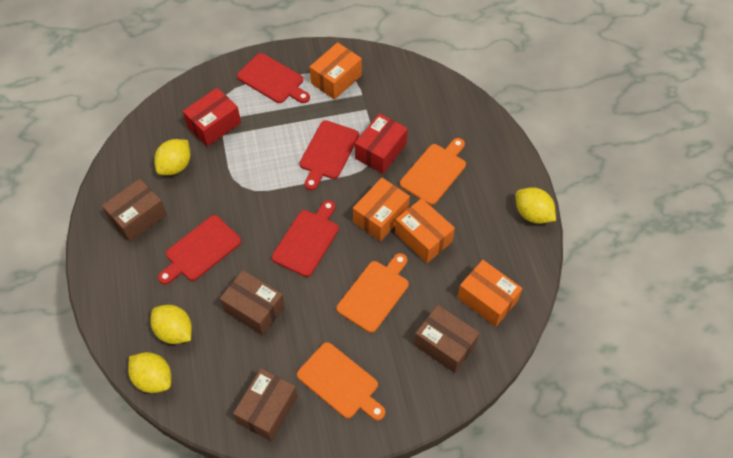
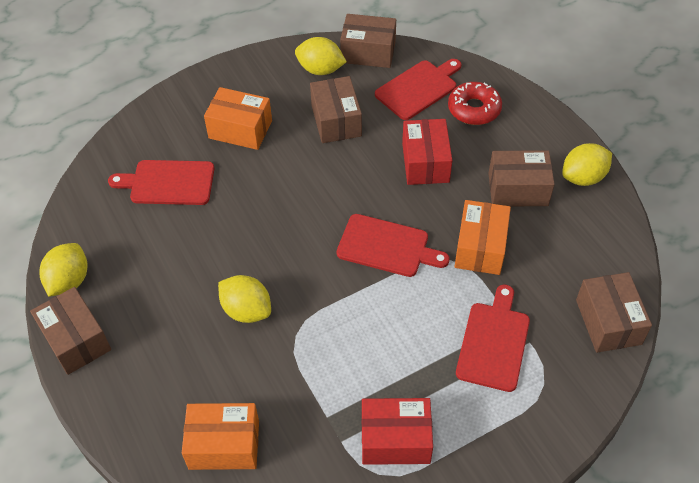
brown box: [102,179,167,242] [220,270,285,335] [233,369,298,441] [414,305,480,373] = 4 -> [30,287,111,375] [310,76,362,143] [340,14,396,68] [488,150,555,206] [576,272,652,353] = 5
orange box: [310,42,362,100] [353,178,410,241] [395,198,455,263] [457,260,522,327] = 4 -> [182,403,259,470] [204,87,272,150] [455,200,511,275] = 3
orange cutting board: [297,342,385,421] [337,253,409,333] [400,138,466,205] = 3 -> none = 0
red donut: none = 0 -> [448,82,502,125] = 1

